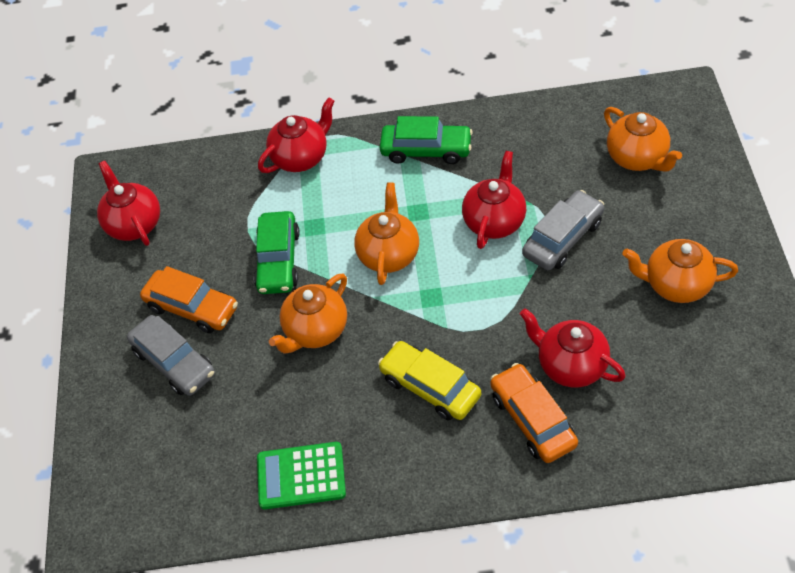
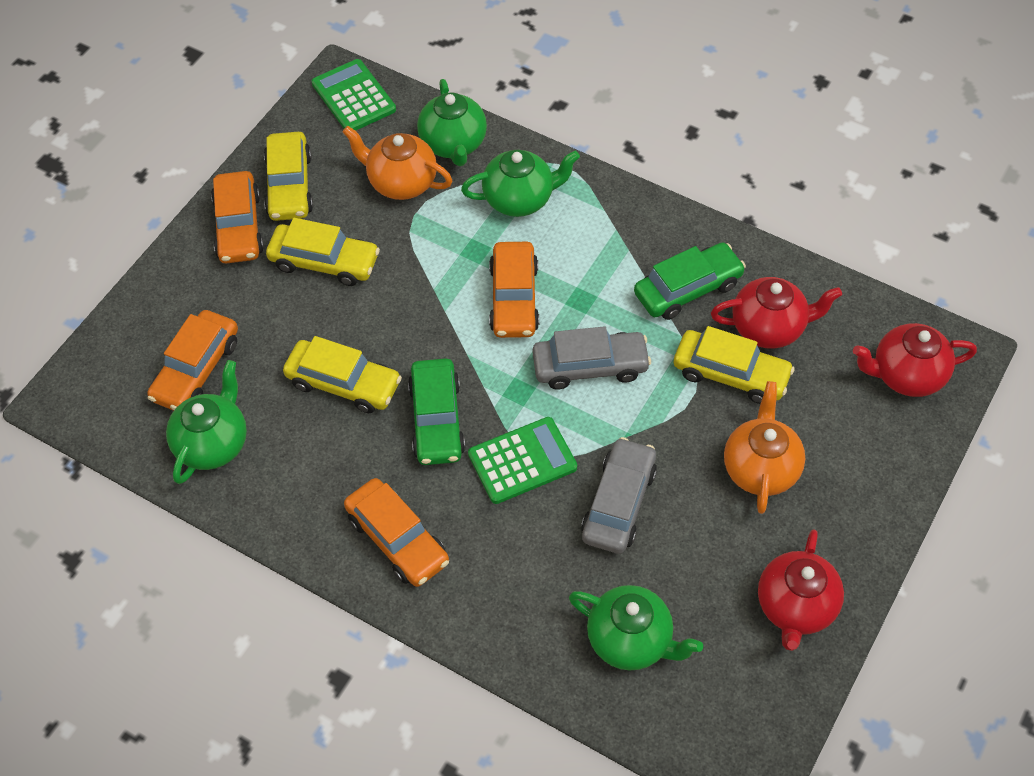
green calculator: [257,442,346,509] = 1 -> [312,59,396,131] [468,417,577,504] = 2
green teapot: none = 0 -> [166,360,247,484] [417,79,487,166] [461,150,580,217] [569,585,703,671] = 4
orange car: [140,266,238,333] [490,363,578,463] = 2 -> [147,310,238,411] [211,171,264,264] [344,478,449,587] [489,242,539,338] = 4
orange teapot: [269,273,347,354] [354,182,419,285] [604,107,682,172] [622,239,738,303] = 4 -> [343,126,452,200] [724,381,805,514] = 2
red teapot: [97,160,160,246] [258,97,335,173] [462,151,526,249] [520,308,626,387] = 4 -> [711,277,842,349] [758,529,844,651] [853,323,977,397] = 3
yellow car: [378,341,481,421] = 1 -> [264,132,313,221] [266,218,380,286] [283,336,402,413] [674,326,795,404] = 4

